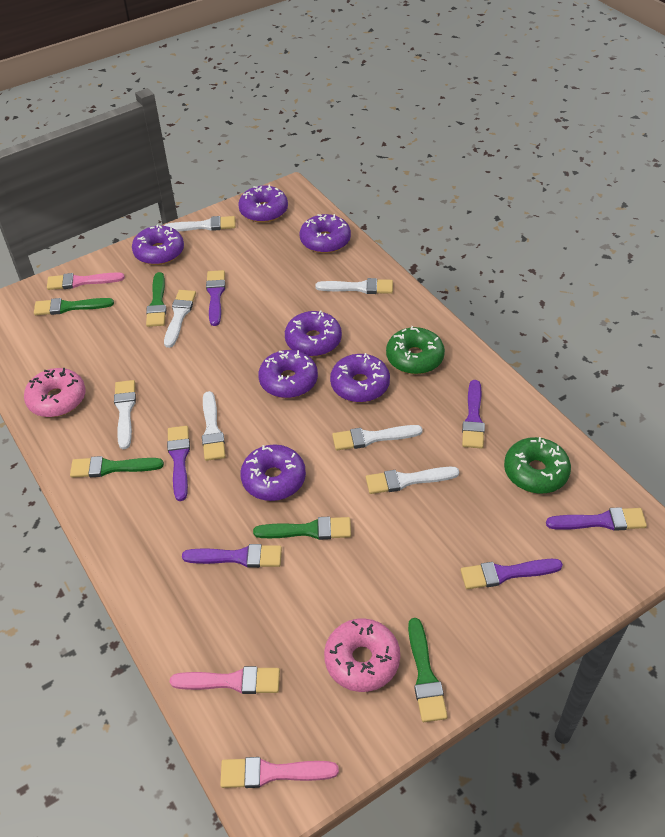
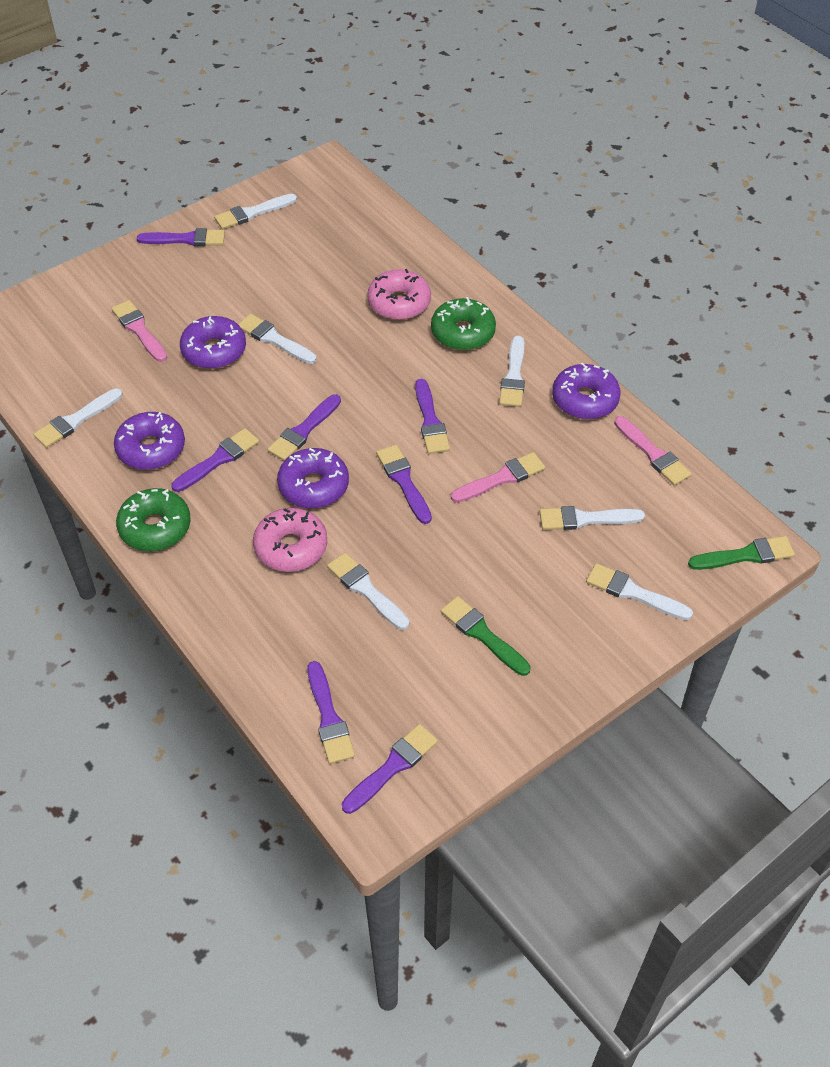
green brush: [34,298,114,315] [70,456,164,478] [146,272,167,327] [253,517,351,540] [408,618,448,722] = 5 -> [441,596,531,676] [688,536,795,570] = 2
purple brush: [167,426,190,501] [182,544,282,568] [206,270,225,326] [461,559,563,589] [462,380,485,449] [546,507,647,531] = 6 -> [137,228,225,246] [171,428,259,492] [267,394,341,461] [307,661,355,764] [342,724,438,814] [376,445,432,524] [415,379,450,454] = 7
purple donut: [132,224,184,265] [238,185,288,223] [240,445,306,501] [258,350,318,398] [285,311,342,356] [300,214,351,253] [330,353,390,402] = 7 -> [114,412,185,470] [180,316,246,369] [277,448,349,508] [552,363,621,419] = 4

